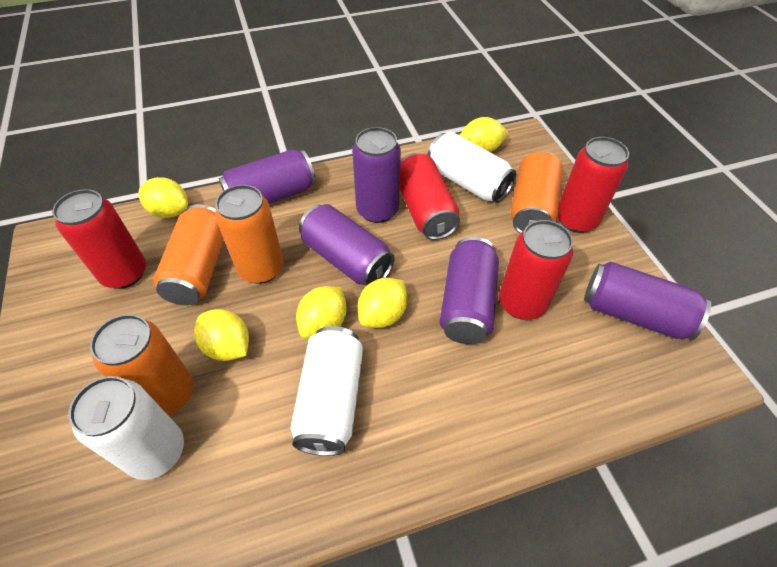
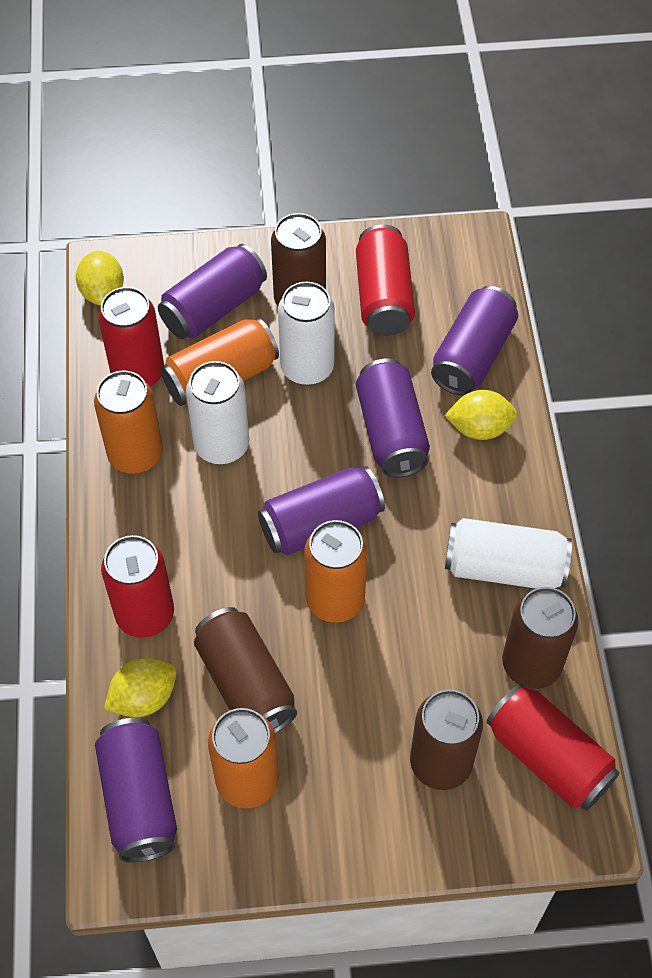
brown can: none = 0 -> [194,607,297,733] [271,213,326,306] [410,689,483,790] [502,587,578,689] = 4
yellow lemon: [139,177,188,218] [194,309,249,361] [296,286,347,339] [358,278,407,328] [460,117,509,152] = 5 -> [76,251,124,306] [104,658,176,717] [444,390,518,440] = 3

